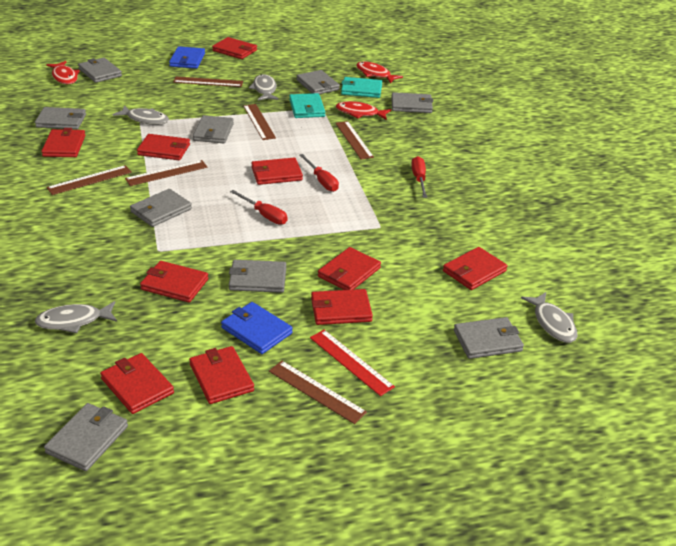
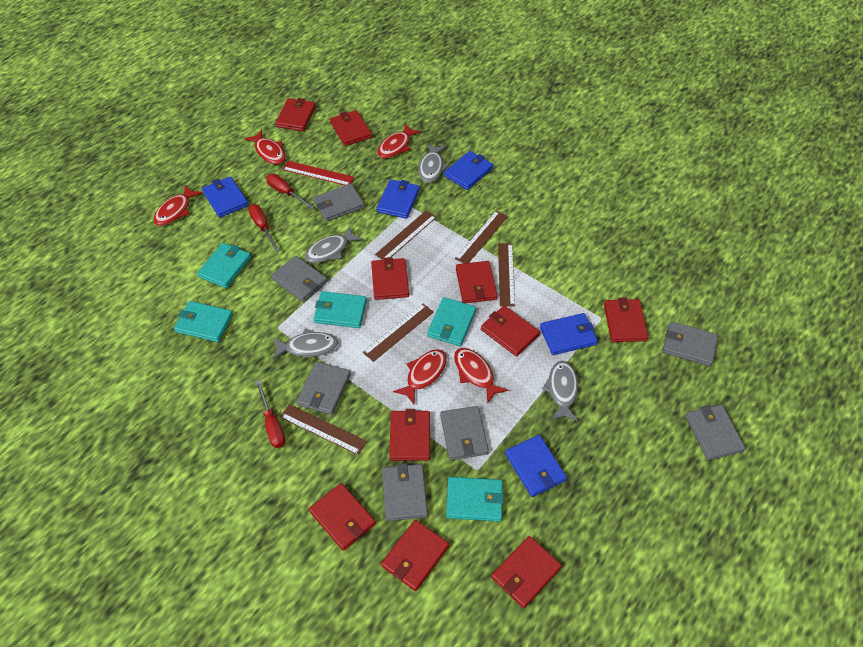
blue wallet: [169,46,205,69] [221,302,293,354] = 2 -> [202,176,248,218] [377,179,420,219] [444,151,493,190] [505,435,567,497] [540,313,598,355] = 5
brown ruler: [47,165,132,195] [125,160,208,186] [173,77,243,87] [243,104,276,140] [269,361,367,424] [335,121,374,160] = 6 -> [280,404,367,455] [363,304,434,362] [375,211,436,260] [455,211,508,263] [498,243,515,307] = 5
grey wallet: [35,107,86,129] [44,403,128,471] [78,58,122,83] [130,189,192,227] [193,115,234,143] [229,260,286,293] [296,70,340,94] [391,92,433,113] [454,317,524,359] = 9 -> [271,256,328,302] [297,361,351,415] [313,184,365,222] [382,463,428,521] [440,406,489,460] [662,321,718,366] [686,404,746,460] = 7
red fish: [46,61,80,84] [336,101,391,120] [356,62,403,83] = 3 -> [153,185,203,226] [244,130,286,164] [377,124,421,159] [393,349,447,404] [454,348,508,404] = 5
turquoise wallet: [289,93,325,118] [341,77,382,98] = 2 -> [174,301,233,342] [197,243,251,288] [313,291,367,328] [427,297,476,346] [446,477,504,522] = 5

